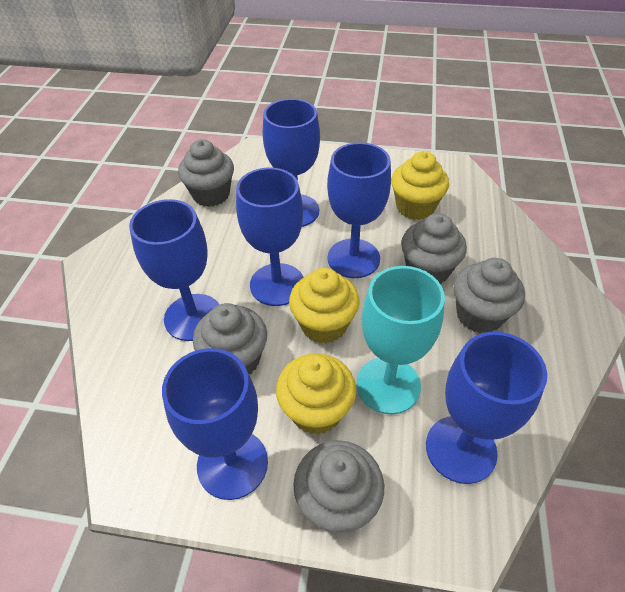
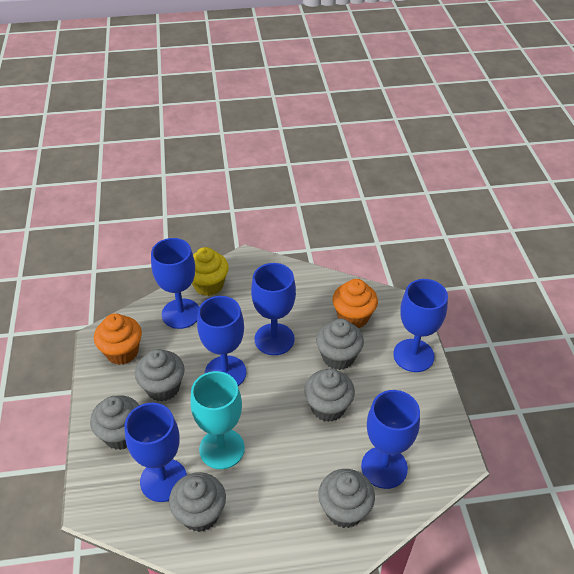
grey cupcake: [178,139,234,207] [193,303,267,374] [293,440,384,533] [401,213,467,284] [454,258,525,333] = 5 -> [90,395,140,450] [135,349,185,402] [169,472,226,532] [304,369,355,422] [316,319,364,370] [318,469,375,528] = 6
orange cupcake: none = 0 -> [94,313,142,365] [333,279,378,328] = 2
yellow cupcake: [276,353,356,435] [289,268,360,344] [391,151,449,220] = 3 -> [192,247,229,296] = 1

